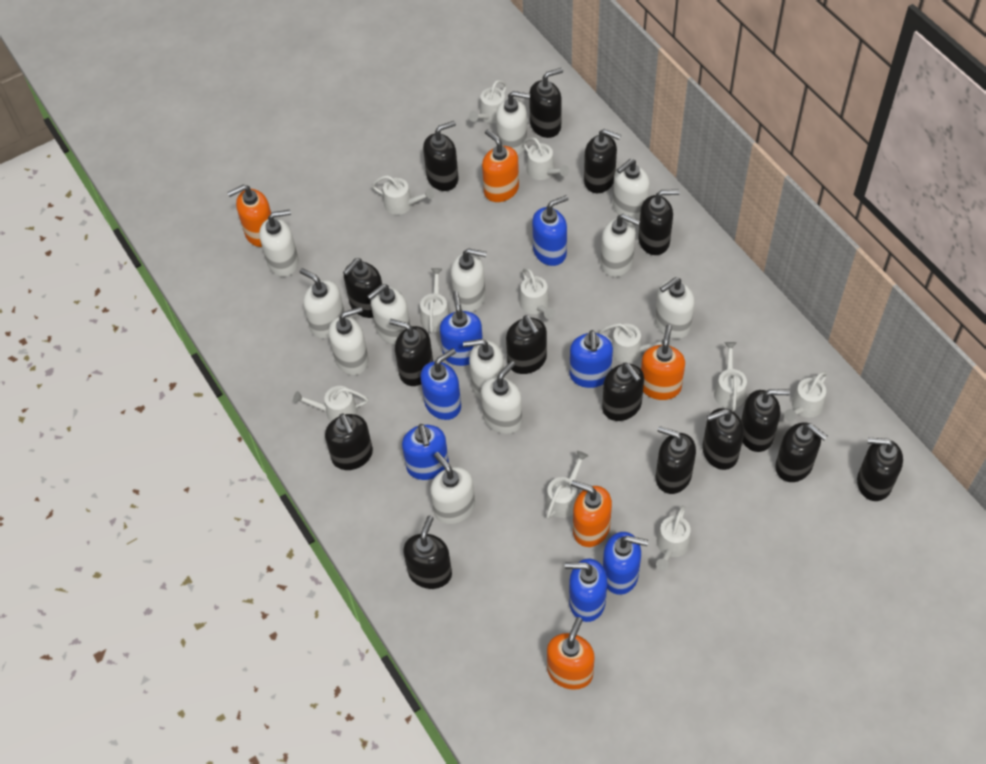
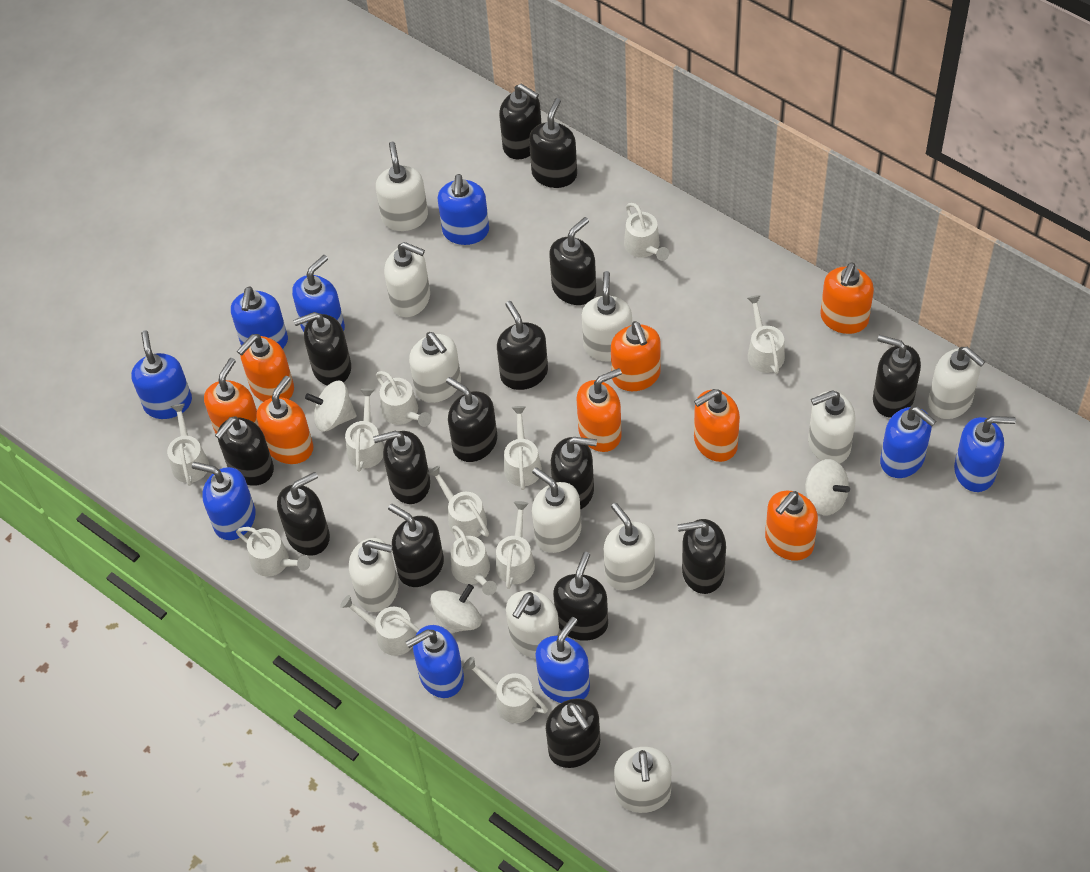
blue soap dispenser: [402,424,449,480] [420,348,461,420] [440,291,483,366] [532,195,568,266] [565,559,607,622] [570,330,613,388] [603,532,648,595] = 7 -> [131,330,192,419] [192,462,256,540] [231,286,288,349] [292,255,345,332] [406,625,464,698] [437,174,489,245] [535,617,590,703] [880,406,936,478] [954,416,1016,492] = 9
orange soap dispenser: [227,184,271,247] [482,129,519,202] [547,617,595,690] [571,480,612,547] [641,325,685,400] = 5 -> [204,358,259,434] [237,334,294,402] [257,376,313,464] [576,368,622,452] [611,321,661,391] [694,389,740,462] [765,491,818,561] [820,263,874,334] = 8
white soap dispenser: [259,209,299,277] [300,268,345,339] [328,307,369,375] [367,284,410,344] [430,452,475,524] [451,248,487,312] [463,339,505,399] [481,361,522,434] [496,91,530,155] [601,214,640,277] [613,159,650,220] [655,277,695,339] = 12 -> [349,538,398,612] [376,142,428,231] [384,242,430,317] [409,332,461,403] [506,590,560,658] [532,467,582,553] [582,271,632,362] [604,503,655,591] [614,747,672,813] [808,390,856,464] [928,347,985,419] = 11
white spinning top: none = 0 -> [305,380,357,432] [430,584,482,633] [805,459,850,515] = 3
white watering can: [293,386,369,422] [372,175,434,215] [420,268,449,333] [469,80,507,123] [519,268,555,319] [523,137,569,180] [546,451,588,519] [599,323,671,363] [656,506,691,571] [714,342,747,411] [784,372,828,421] = 11 -> [167,403,209,486] [236,527,310,577] [340,595,420,656] [345,389,384,472] [376,371,431,427] [427,465,489,537] [451,526,497,595] [463,657,548,723] [496,501,535,589] [504,406,542,490] [624,203,669,261] [747,295,785,374] = 12

